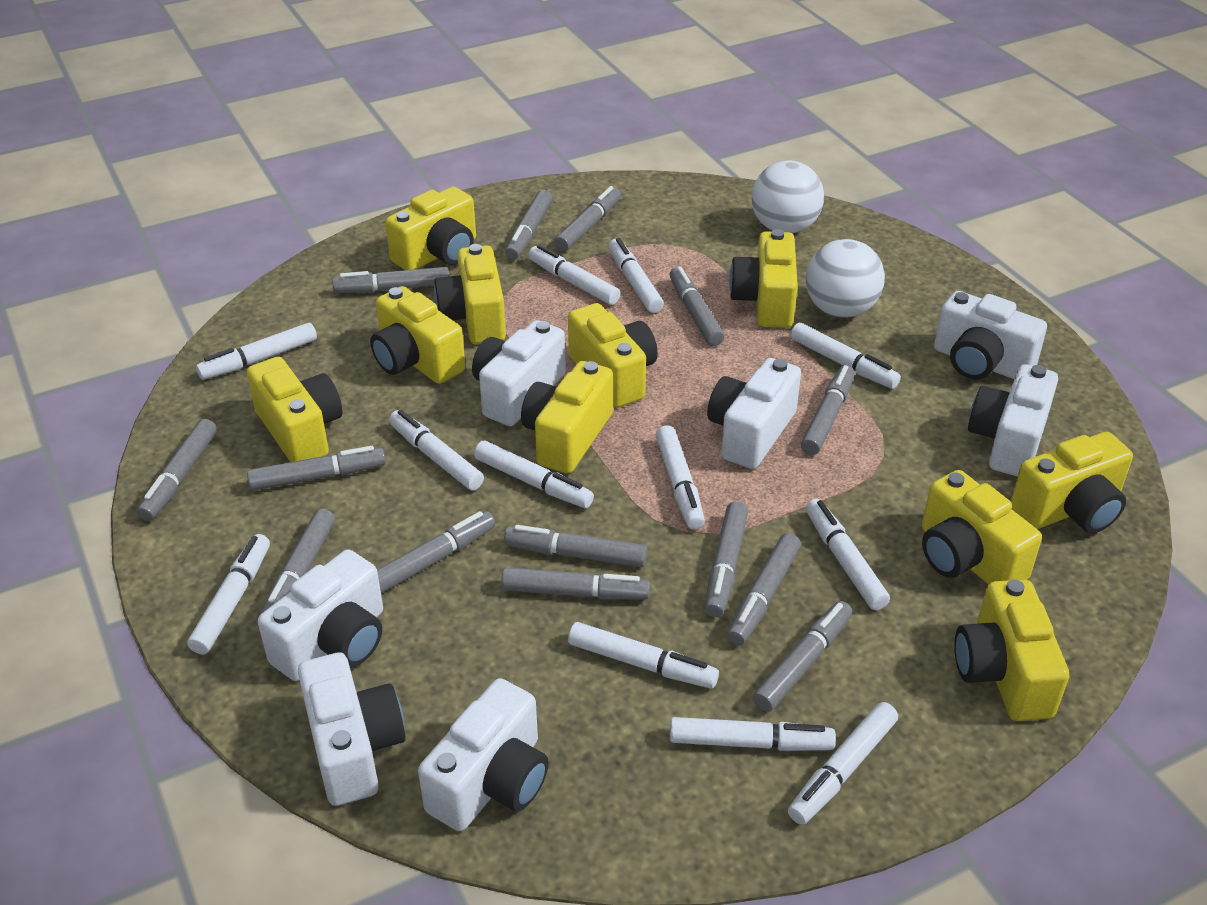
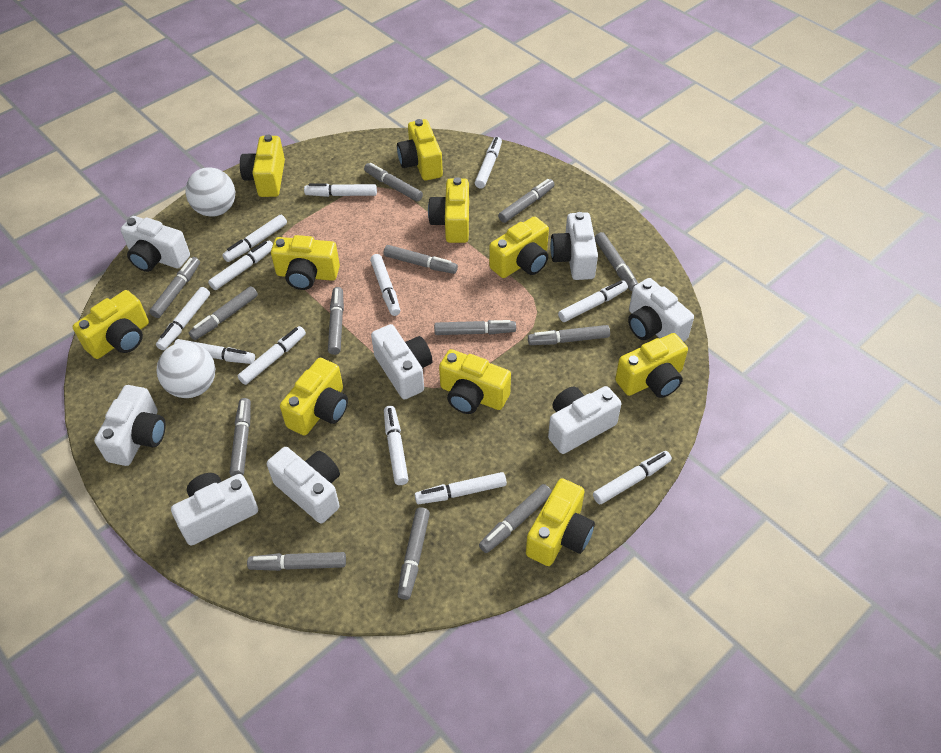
grey marker: [137,419,217,521] [247,446,386,491] [260,509,335,615] [332,267,449,293] [377,511,495,593] [501,567,650,600] [504,525,648,567] [505,190,552,260] [555,186,621,251] [670,266,724,346] [705,501,748,617] [727,533,801,645] [753,601,852,712] [801,365,855,455] = 14 -> [149,257,200,318] [189,286,258,340] [230,398,251,476] [247,552,346,571] [328,287,344,355] [364,163,423,202] [384,245,458,274] [398,507,430,600] [434,320,516,335] [479,484,552,553] [498,179,555,223] [528,325,610,345] [595,232,638,291] = 13
white camera: [258,549,383,681] [298,652,406,806] [418,678,549,831] [472,320,566,426] [707,358,801,469] [934,291,1047,379] [968,364,1058,477] = 7 -> [94,385,166,466] [120,216,190,272] [171,473,258,546] [267,447,340,523] [371,324,432,399] [548,386,621,454] [550,212,598,280] [628,278,694,342] = 8

